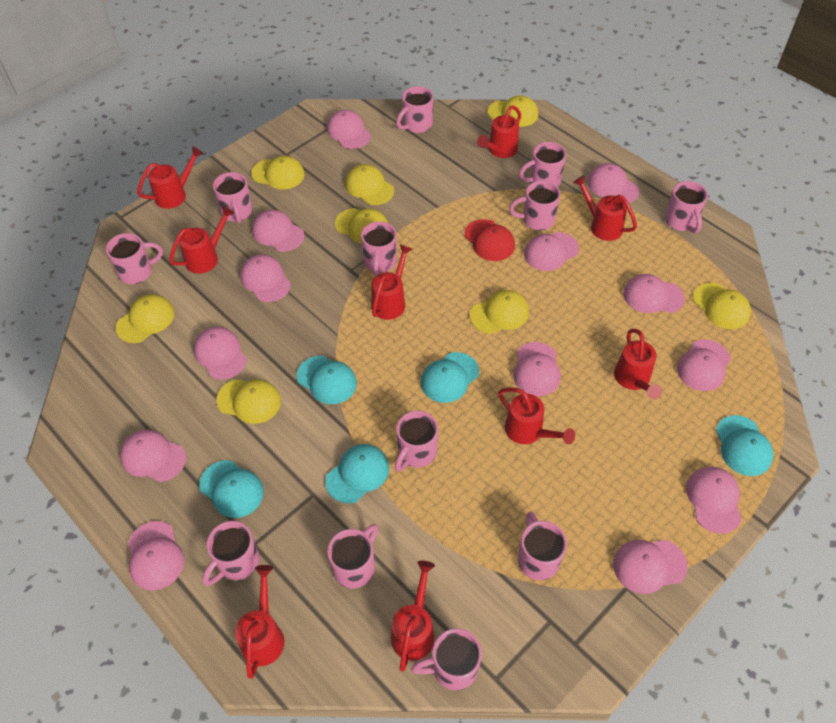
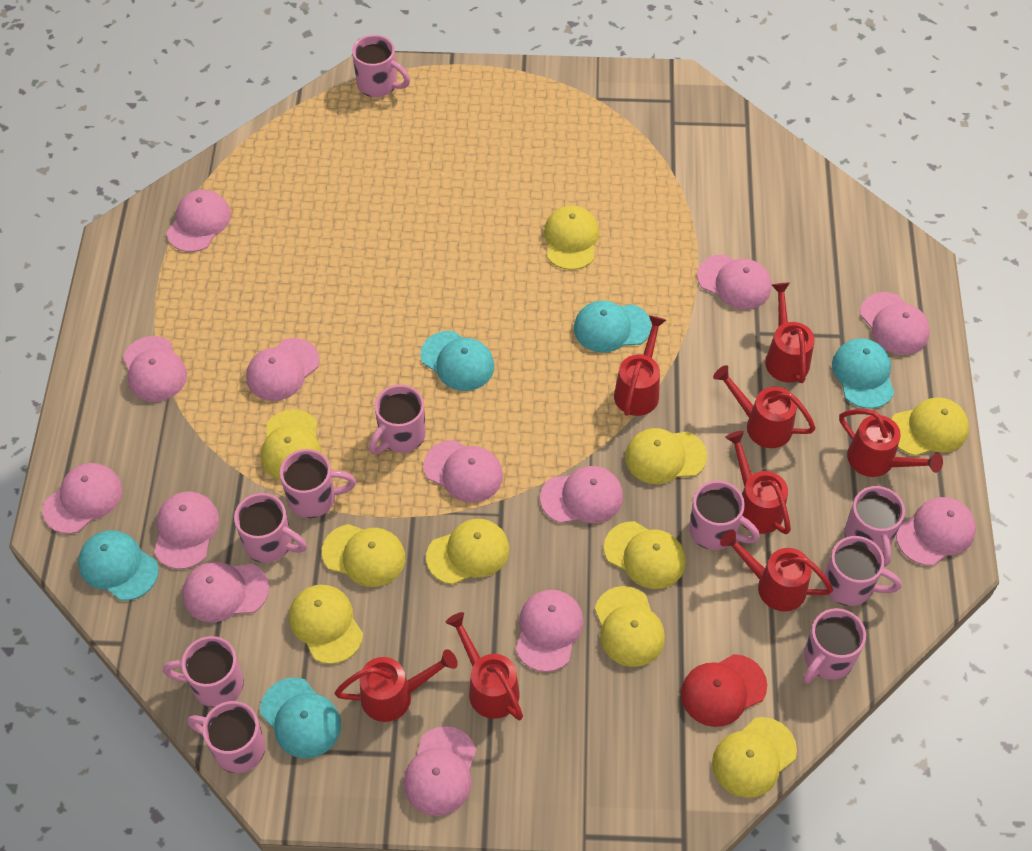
pink mug: [106,233,163,284] [202,521,259,586] [213,172,252,224] [327,524,378,589] [361,221,397,276] [395,411,438,472] [396,86,433,133] [411,628,482,691] [509,181,560,230] [518,511,567,581] [519,142,566,187] [665,181,708,233] = 12 -> [163,636,244,708] [187,701,265,773] [234,493,307,563] [280,449,356,518] [352,35,410,97] [369,385,426,454] [689,481,760,550] [803,608,866,684] [823,536,902,606] [844,486,905,567] = 10
red watering can: [137,146,203,209] [169,206,234,274] [235,565,284,678] [371,245,412,320] [391,561,435,672] [477,106,521,158] [498,387,575,444] [573,175,637,241] [614,329,662,399] = 9 -> [335,649,458,722] [446,612,523,720] [614,315,666,416] [713,365,816,448] [720,530,833,611] [725,431,791,534] [765,283,815,383] [839,409,943,477] = 8
yellow cap: [115,294,174,343] [216,379,281,424] [251,156,305,190] [335,208,388,244] [345,164,394,205] [470,290,529,334] [488,95,538,127] [693,283,751,329] = 8 -> [261,409,322,480] [289,585,363,664] [322,524,405,587] [426,519,509,584] [544,206,599,270] [595,586,665,667] [604,521,686,589] [625,428,707,484] [712,717,797,798] [891,397,969,456] = 10

